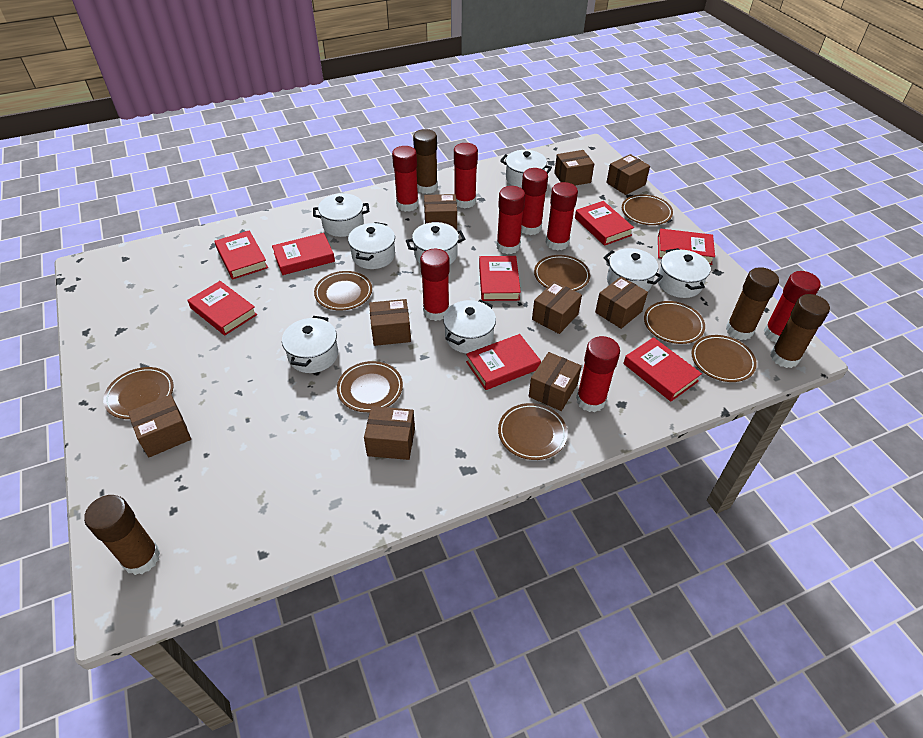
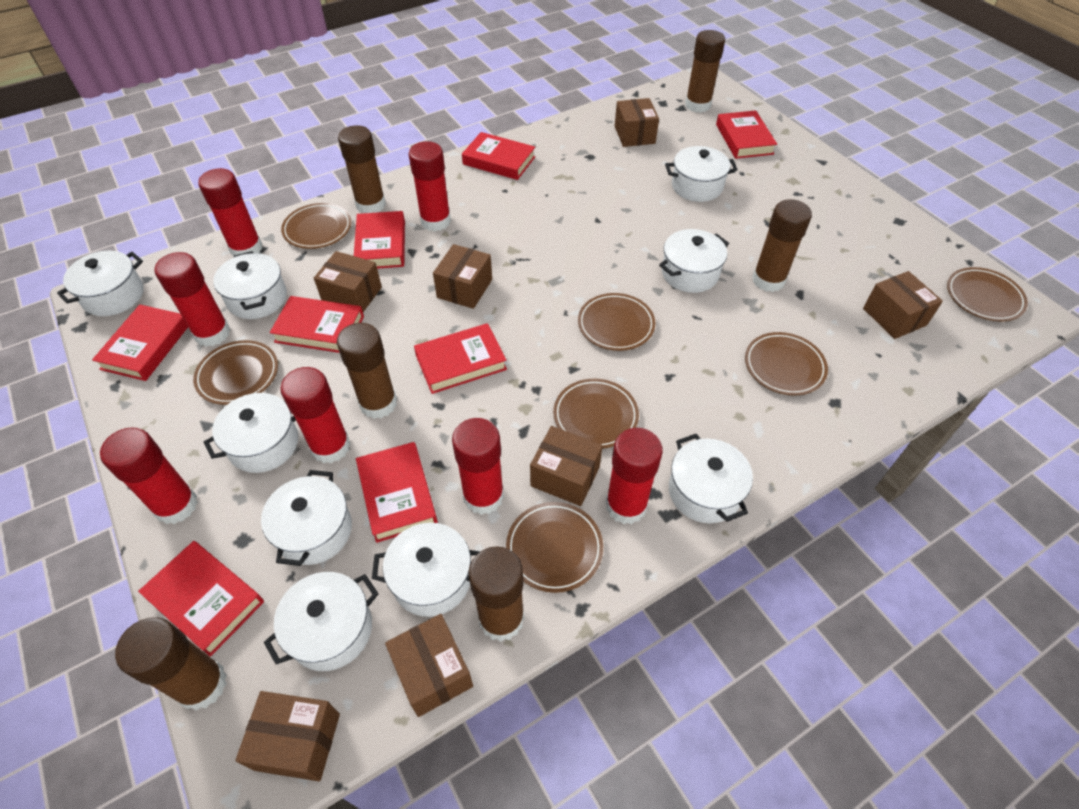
brown box: [128,395,191,457] [364,406,415,460] [369,299,411,346] [424,194,457,230] [529,352,582,411] [532,281,582,334] [554,150,594,186] [595,276,648,329] [606,154,650,195] = 9 -> [235,691,340,781] [314,251,382,312] [385,614,473,717] [433,244,492,309] [530,426,603,506] [615,98,659,147] [863,271,943,339] = 7
brown glue stick: [84,495,160,575] [413,129,438,194] [726,267,779,340] [770,294,830,368] = 4 -> [115,617,227,710] [337,323,397,419] [338,125,386,213] [468,546,524,642] [685,30,725,113] [752,199,812,292] = 6
brown plate: [103,367,174,419] [314,271,372,311] [337,361,403,412] [498,403,568,460] [534,255,590,291] [622,194,673,225] [644,301,705,344] [692,335,757,382] = 8 -> [193,340,278,405] [281,203,352,249] [506,502,603,593] [553,379,639,449] [578,293,655,351] [745,332,828,395] [947,267,1028,321] = 7
red glue stick: [392,146,419,212] [420,249,449,321] [454,143,478,208] [496,186,525,254] [521,168,548,235] [545,182,578,251] [576,336,620,412] [764,271,821,343] = 8 -> [100,427,198,524] [155,252,230,347] [198,168,262,257] [280,367,350,463] [409,141,451,231] [452,418,504,515] [606,428,663,524] = 7
white pot: [282,316,338,373] [313,193,369,237] [348,222,395,269] [406,222,465,265] [443,300,496,353] [500,150,552,188] [604,248,663,292] [657,248,711,298] = 8 -> [57,251,144,316] [203,393,298,473] [213,251,287,319] [261,470,352,566] [264,572,378,671] [372,523,480,617] [659,229,729,293] [665,146,738,202] [669,434,753,523] = 9

